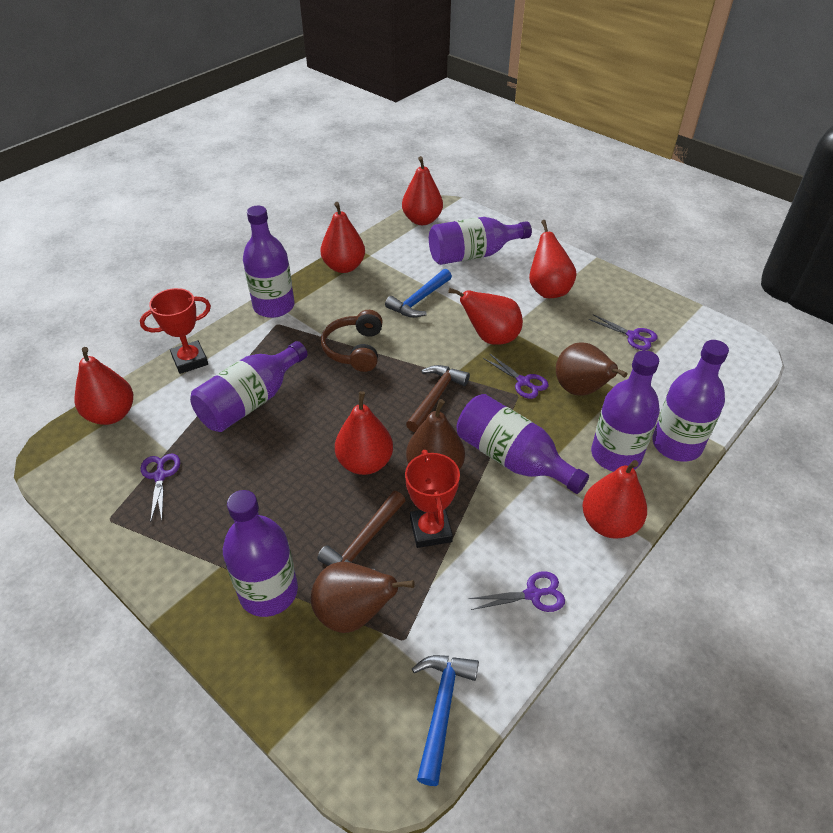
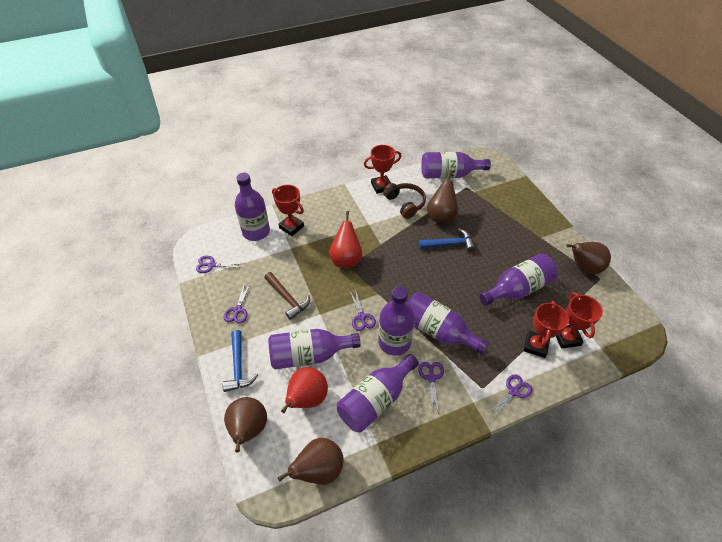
brown hammer: [317,491,406,570] [406,365,470,432] = 2 -> [264,272,310,320] = 1
brown pear: [311,562,415,633] [406,399,465,470] [556,342,628,396] = 3 -> [224,397,267,452] [278,438,344,485] [427,171,458,223] [566,242,611,275] = 4
purple scissors: [141,453,180,522] [468,571,565,612] [483,353,549,399] [588,314,658,350] = 4 -> [196,256,244,273] [224,282,250,324] [350,289,376,331] [418,362,444,414] [488,374,532,418] = 5
red pear: [74,347,133,425] [321,202,365,273] [335,391,393,475] [402,156,443,225] [448,288,523,345] [529,220,576,298] [582,460,647,539] = 7 -> [281,367,328,413] [329,211,362,268] = 2
red trophy: [140,288,211,374] [405,450,460,548] = 2 -> [272,185,304,236] [364,145,402,194] [524,301,569,358] [556,292,603,348] = 4

